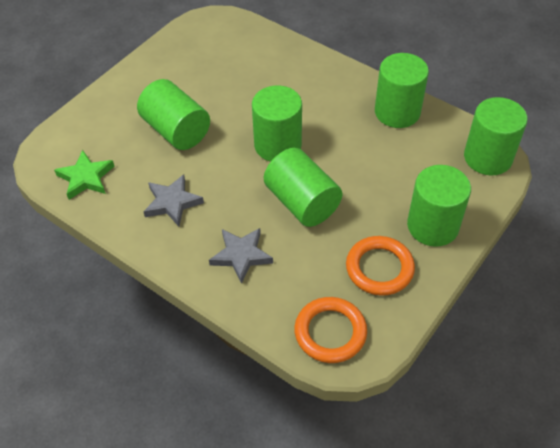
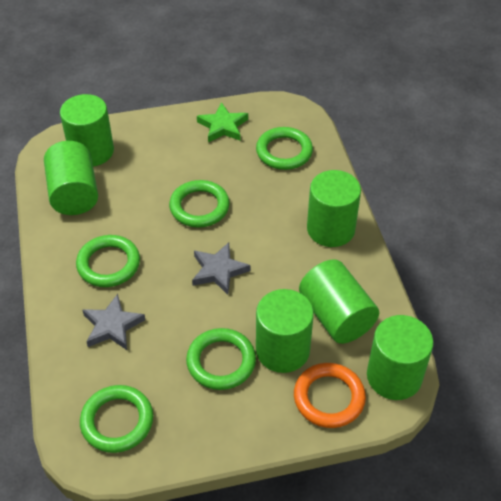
green ring: none = 0 -> [76,235,140,287] [80,385,153,453] [169,180,230,228] [186,328,256,390] [256,127,313,170] = 5
orange ring: [294,297,367,363] [346,236,415,296] = 2 -> [294,363,366,428] = 1

